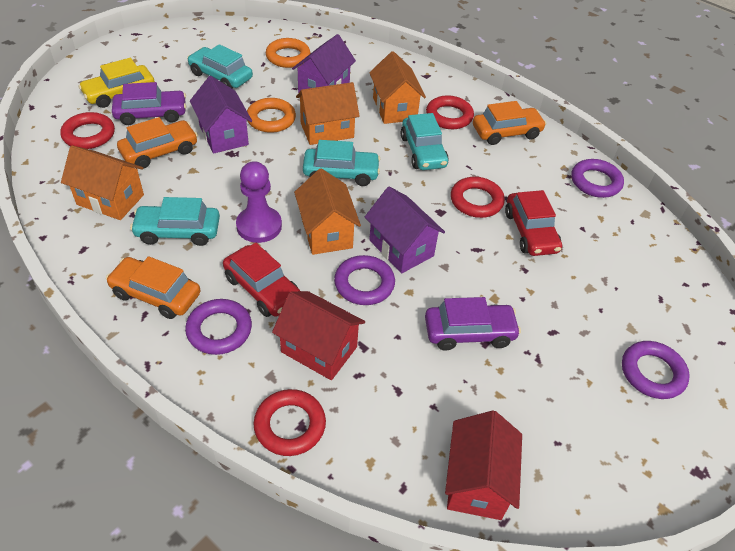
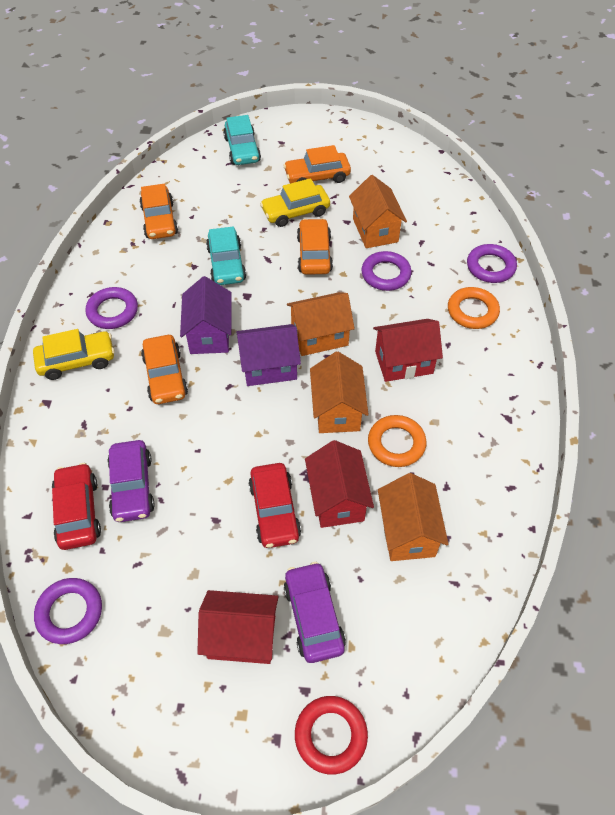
orange car: [106,256,201,319] [117,117,198,169] [473,101,546,145] = 3 -> [139,184,178,239] [141,335,188,404] [283,145,351,183] [297,218,333,275] = 4
purple house: [190,76,252,154] [292,34,356,93] [365,187,445,273] = 3 -> [180,276,232,354] [236,324,301,386] = 2
purple pawn: [236,161,282,243] = 1 -> none = 0
red house: [272,291,365,380] [445,410,522,520] = 2 -> [197,590,278,664] [305,440,374,528] [373,319,443,382] = 3
red ring: [60,112,115,149] [253,389,326,456] [426,95,474,129] [451,177,505,218] = 4 -> [295,696,368,775] = 1
turquoise car: [130,197,220,246] [187,44,253,88] [303,140,380,186] [401,113,449,170] = 4 -> [206,226,246,285] [223,115,261,165] = 2
yellow car: [78,58,155,108] = 1 -> [33,329,115,380] [260,178,330,227] = 2

